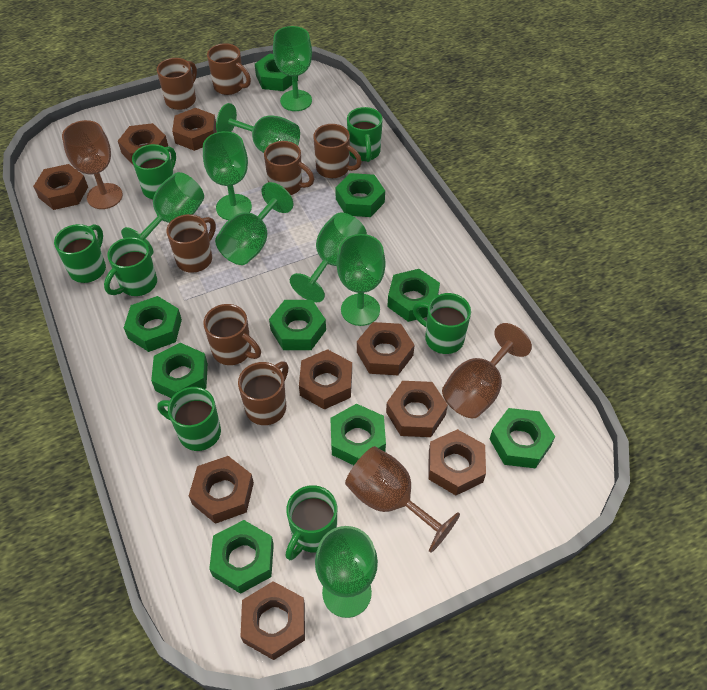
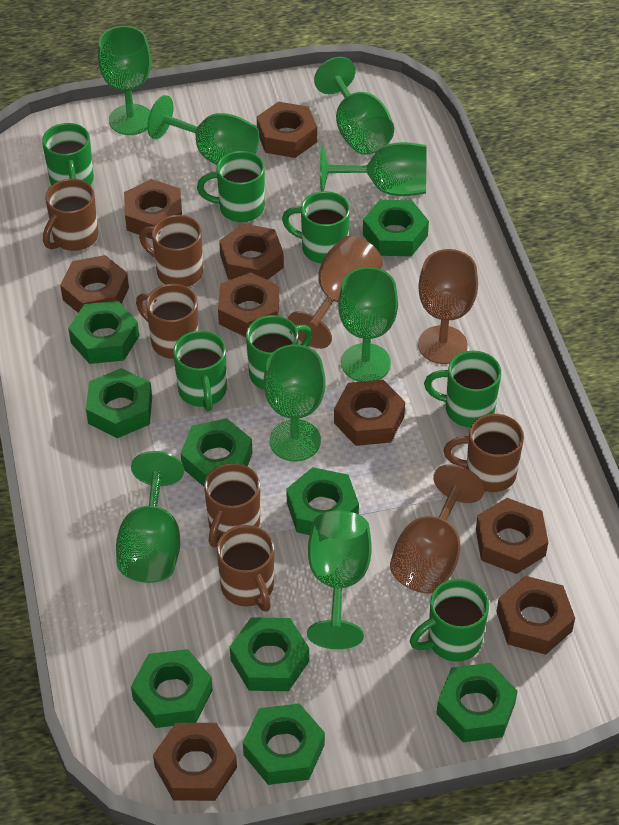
brown mug: [157,58,197,110] [166,214,216,273] [203,304,261,365] [207,43,251,95] [238,361,289,425] [264,141,314,195] [313,124,362,178] = 7 -> [43,179,98,251] [136,284,199,359] [139,215,203,287] [204,463,260,547] [217,525,274,612] [444,414,524,492] = 6

